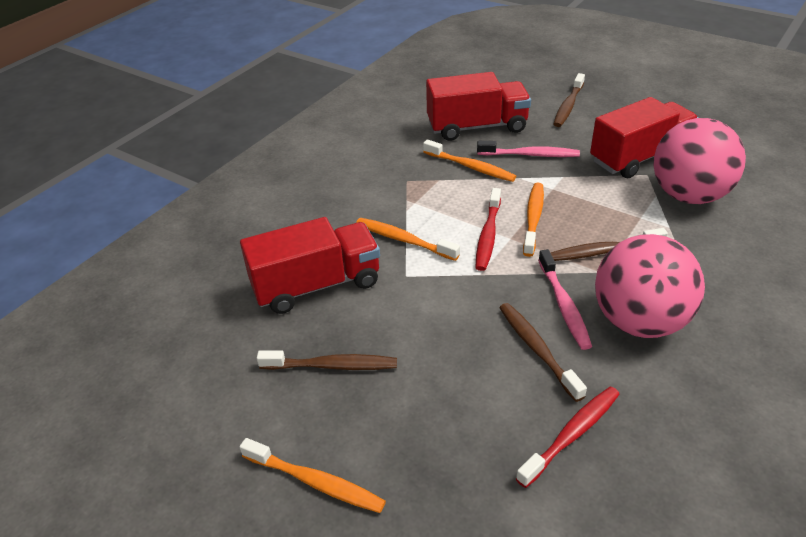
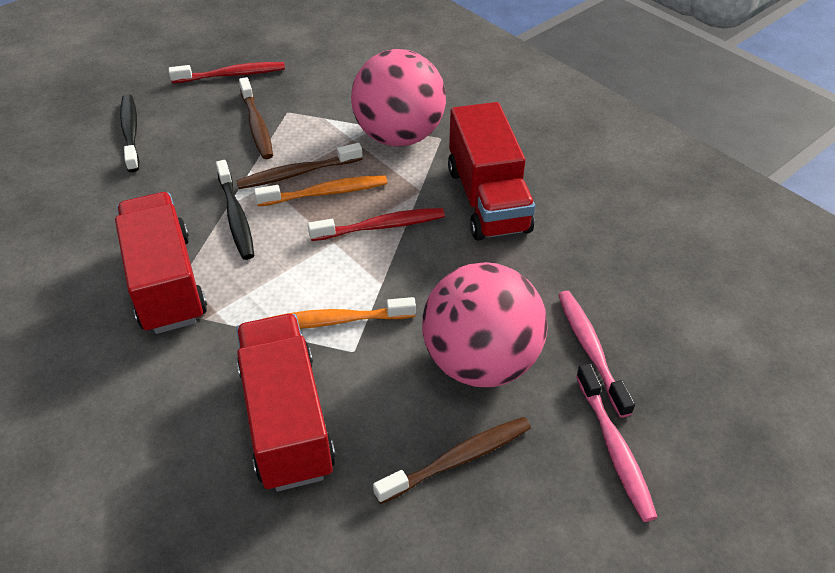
black toothbrush: none = 0 -> [120,94,139,172] [216,160,254,260] = 2
brown toothbrush: [257,350,397,370] [499,303,587,402] [551,228,668,261] [554,73,585,127] = 4 -> [236,143,362,189] [239,77,273,159] [373,417,531,504] = 3
orange toothbrush: [239,438,386,513] [356,218,460,261] [423,140,516,182] [523,182,544,257] = 4 -> [254,175,387,206] [263,297,416,329] = 2

